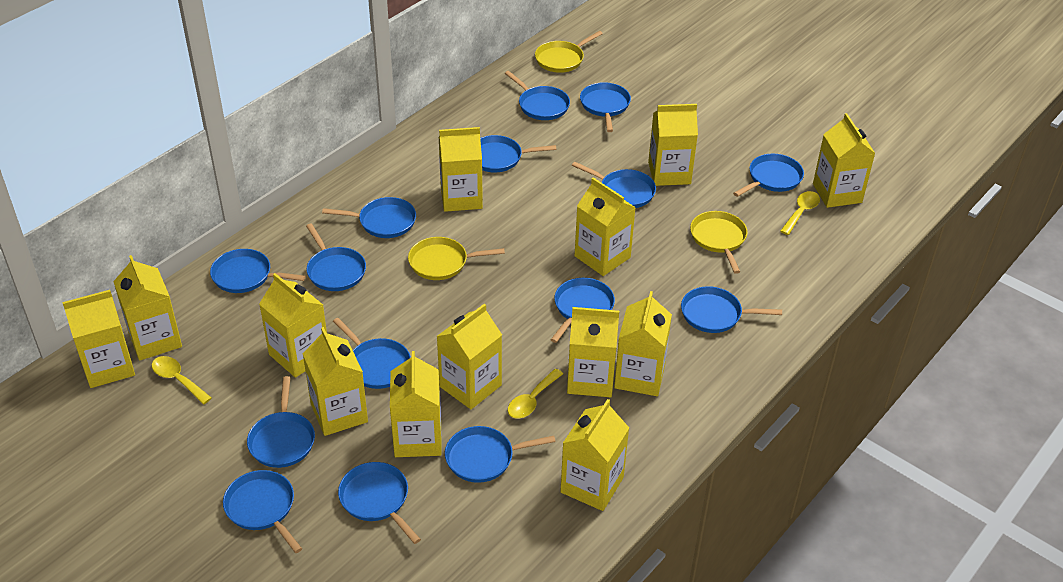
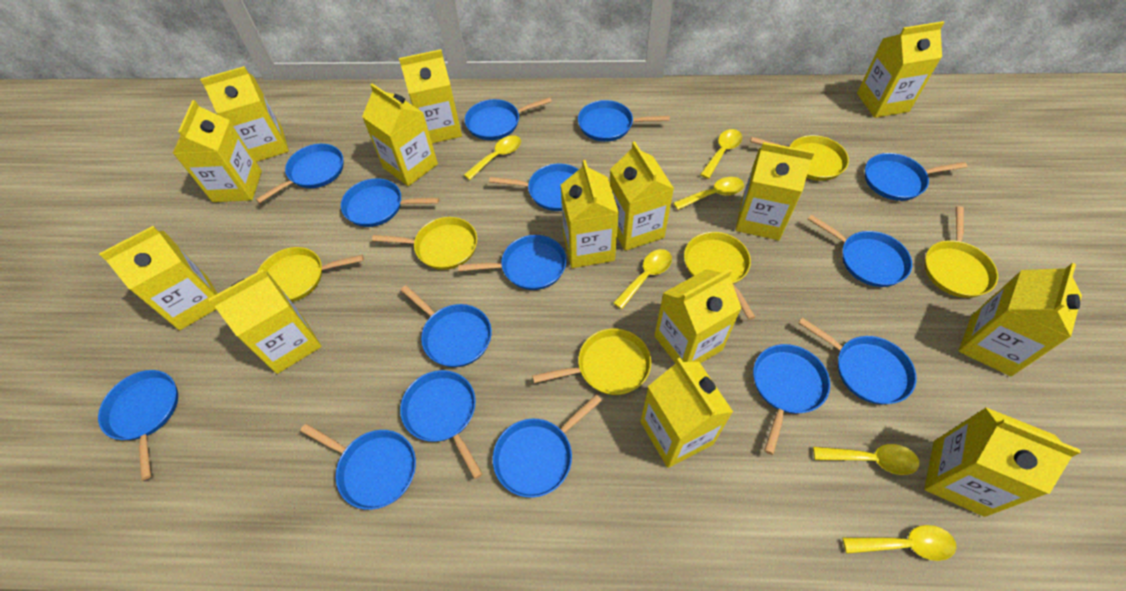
yellow carton: [62,290,135,388] [113,255,182,360] [259,273,327,378] [302,327,368,436] [390,351,442,457] [437,304,502,409] [439,127,483,212] [560,399,629,511] [567,307,619,397] [575,177,636,276] [614,291,672,396] [648,104,698,186] [813,113,876,208] = 13 -> [99,226,218,330] [173,100,262,202] [200,66,289,162] [208,269,322,374] [362,84,438,186] [399,49,462,143] [561,160,619,268] [610,141,674,251] [640,358,733,468] [654,269,742,364] [735,142,815,240] [857,21,944,118] [924,407,1081,517] [958,263,1082,376] = 14
yellow pan: [408,237,505,280] [535,31,603,73] [690,211,747,274] = 3 -> [257,247,364,302] [372,217,477,270] [532,328,651,395] [684,232,756,320] [750,135,849,181] [924,206,998,298] = 6
yellow spoon: [152,356,212,404] [508,369,563,419] [780,191,820,235] = 3 -> [464,135,521,180] [613,249,672,309] [673,177,744,210] [700,129,742,179] [813,444,920,475] [843,525,957,561] = 6

